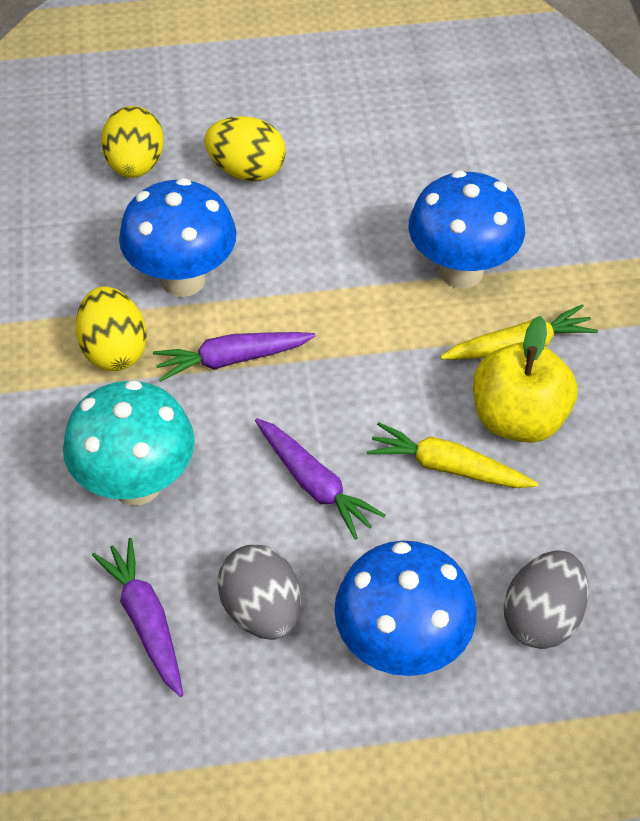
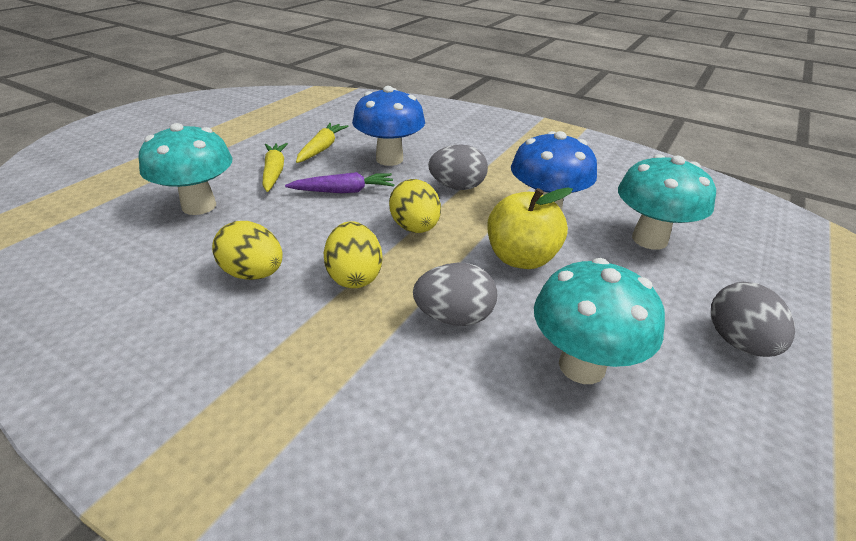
blue mushroom: [119,178,237,297] [334,541,477,676] [409,170,525,289] = 3 -> [352,86,425,166] [511,131,597,210] = 2
grey egg: [217,545,301,640] [504,550,589,649] = 2 -> [413,263,497,326] [428,144,488,190] [711,282,795,357] = 3
purple carrot: [92,538,183,697] [153,332,316,382] [255,418,385,540] = 3 -> [285,172,395,193] = 1
turquoise mushroom: [63,380,195,506] = 1 -> [139,123,233,215] [534,258,665,384] [618,154,716,250] = 3

